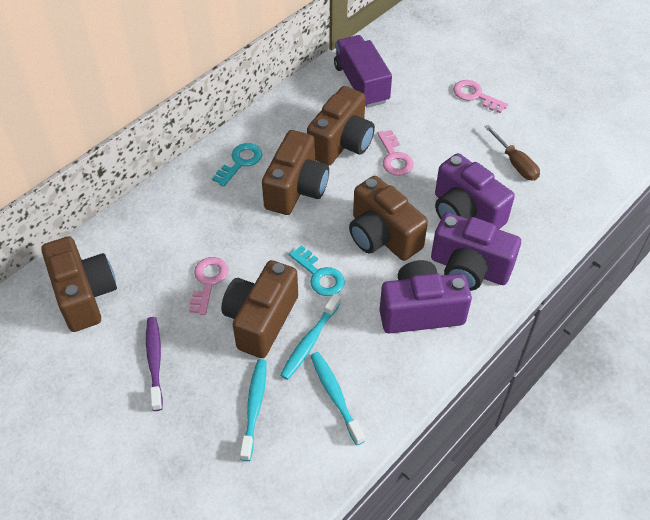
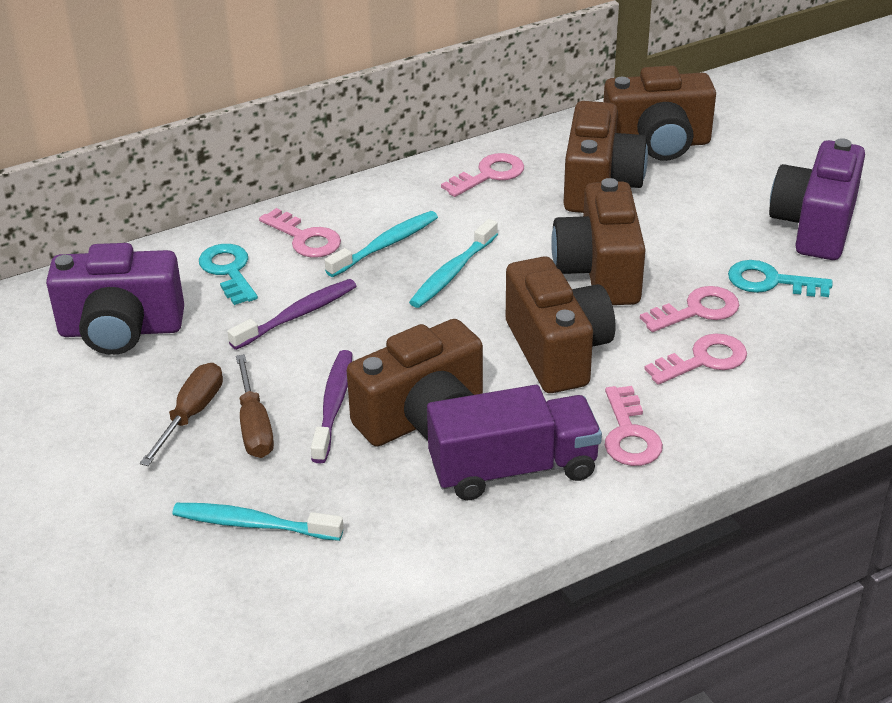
brown screwdriver: [484,125,540,181] = 1 -> [140,363,223,466] [236,354,274,458] = 2
pink key: [189,257,228,315] [377,130,414,176] [453,80,508,114] = 3 -> [259,208,341,258] [441,153,524,197] [605,386,663,466] [640,286,739,332] [644,333,747,385] = 5
purple camera: [380,260,472,333] [431,212,521,291] [435,153,515,229] = 3 -> [46,243,184,355] [769,138,865,260] = 2
purple toothbrush: [146,317,163,411] = 1 -> [227,279,356,350] [311,350,352,463] = 2

